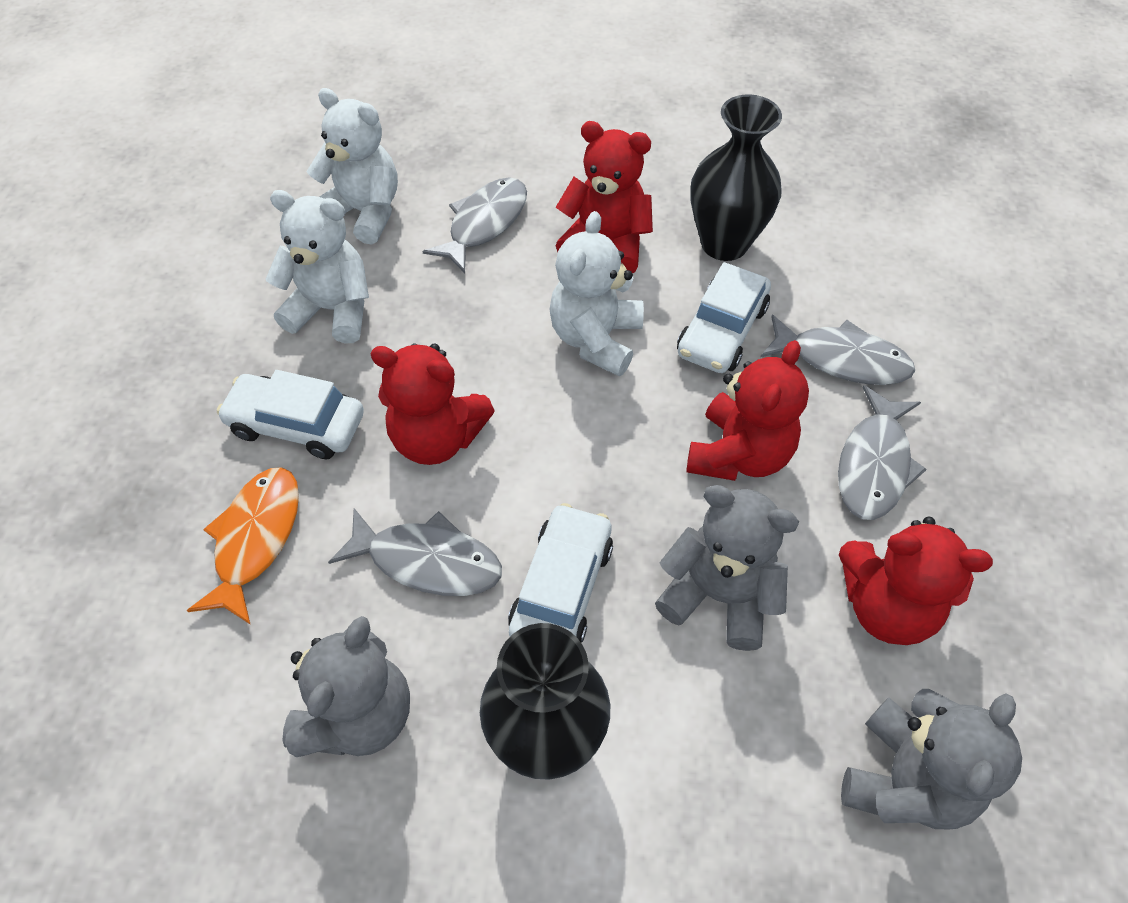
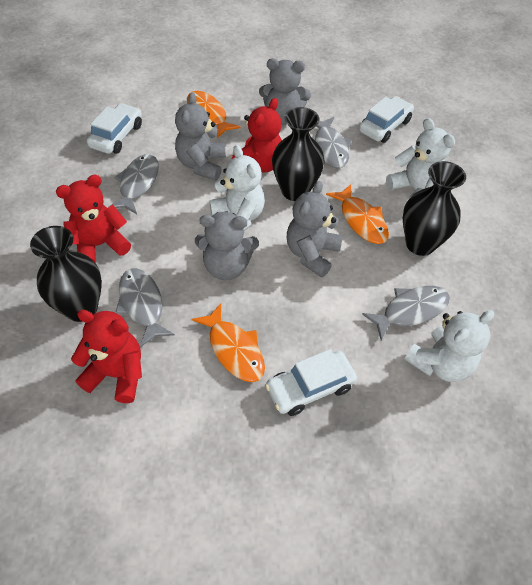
black vase: [480,623,610,780] [690,94,782,261] = 2 -> [30,226,102,322] [272,107,324,201] [402,161,466,256] = 3
grey teddy bear: [283,616,410,757] [655,485,799,651] [841,689,1022,829] = 3 -> [175,92,226,181] [195,211,259,280] [259,58,311,125] [287,181,343,277] = 4
orange fish: [187,467,299,625] = 1 -> [187,91,241,138] [191,303,265,382] [326,184,389,244] = 3
red teddy bear: [371,343,495,465] [555,121,653,273] [686,340,809,481] [839,517,993,645] = 4 -> [56,175,131,263] [71,310,142,403] [231,98,282,173] = 3

